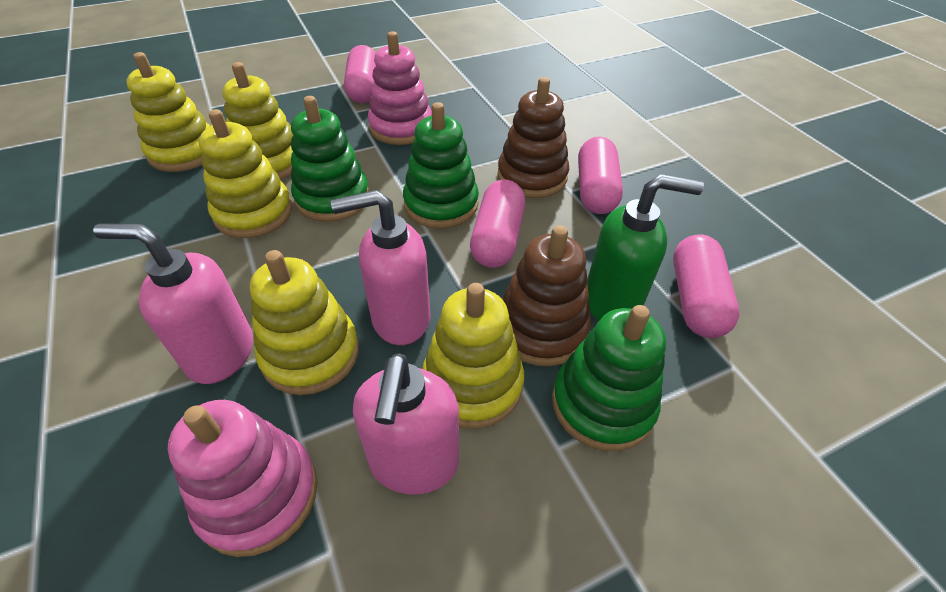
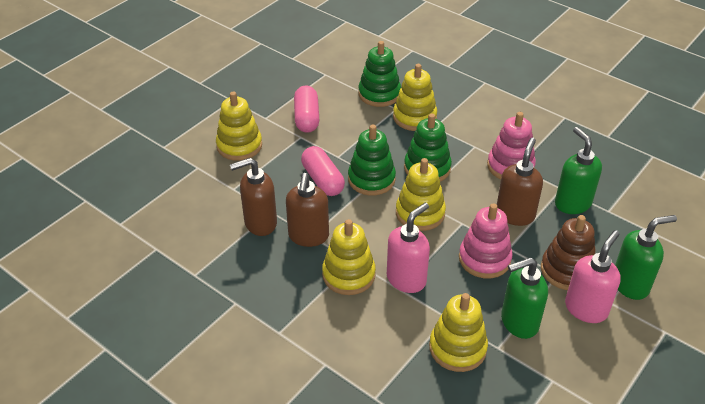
brown soap dispenser: none = 0 -> [230,158,277,236] [286,173,329,247] [497,138,543,226] = 3
brown stacking toy: [497,77,569,198] [502,225,591,366] = 2 -> [541,215,596,290] = 1
green soap dispenser: [587,174,704,320] = 1 -> [501,257,548,339] [555,127,602,214] [615,215,677,300] = 3
pink capsule: [344,45,376,103] [470,180,525,268] [578,137,623,214] [673,234,739,338] = 4 -> [294,85,319,133] [301,146,345,196] = 2
pink soap dispenser: [93,224,253,384] [331,190,431,345] [353,353,459,495] = 3 -> [387,203,430,293] [565,230,621,323] = 2

